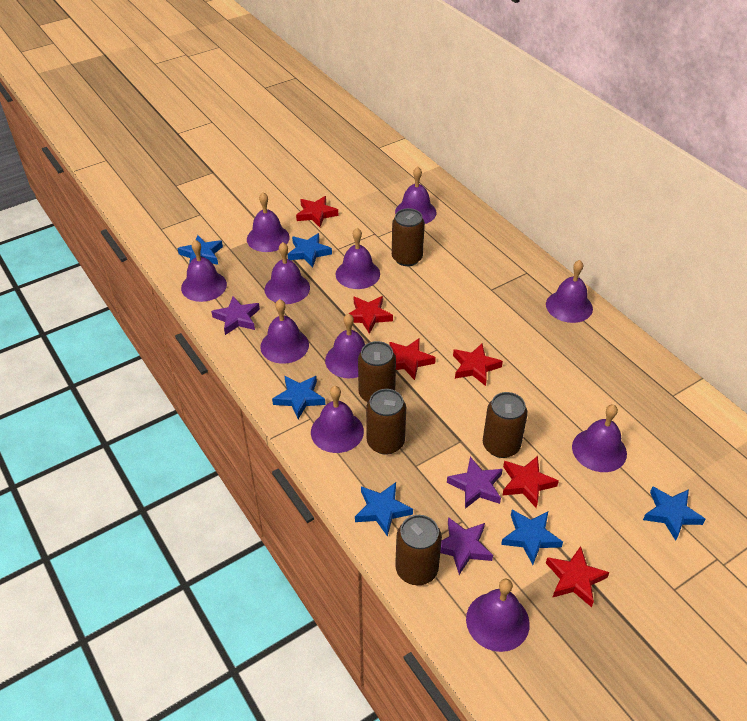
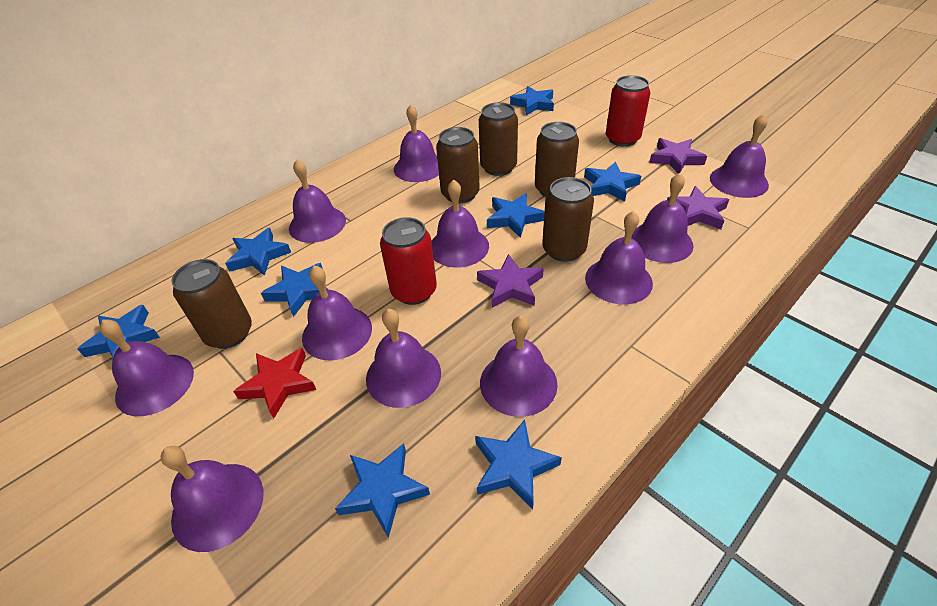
blue star: [178,235,223,265] [272,376,325,419] [288,233,332,267] [355,482,413,537] [501,510,563,565] [643,486,706,541] = 6 -> [77,305,160,358] [225,227,291,276] [261,263,328,317] [335,443,430,538] [475,420,562,510] [487,193,545,238] [510,86,554,115] [584,161,641,202] = 8
red can: none = 0 -> [380,217,437,305] [606,75,650,147] = 2
red star: [296,196,338,227] [349,296,393,334] [389,338,436,380] [453,344,503,386] [502,456,559,508] [546,546,610,607] = 6 -> [233,348,316,419] = 1

